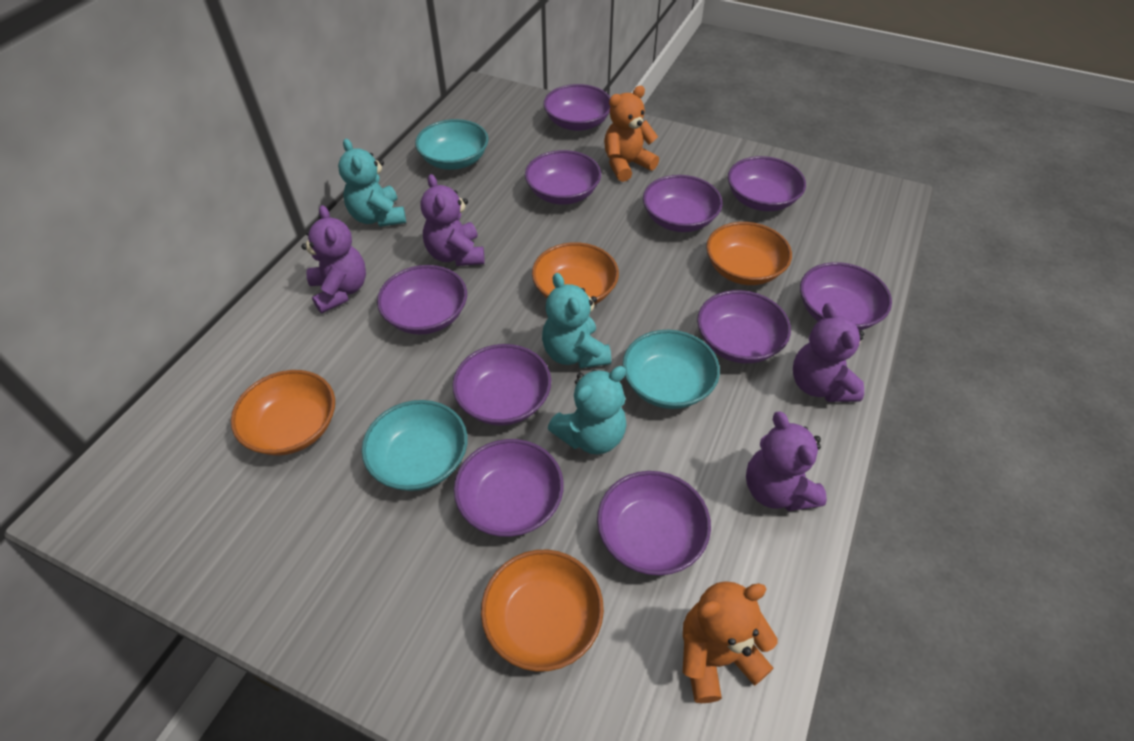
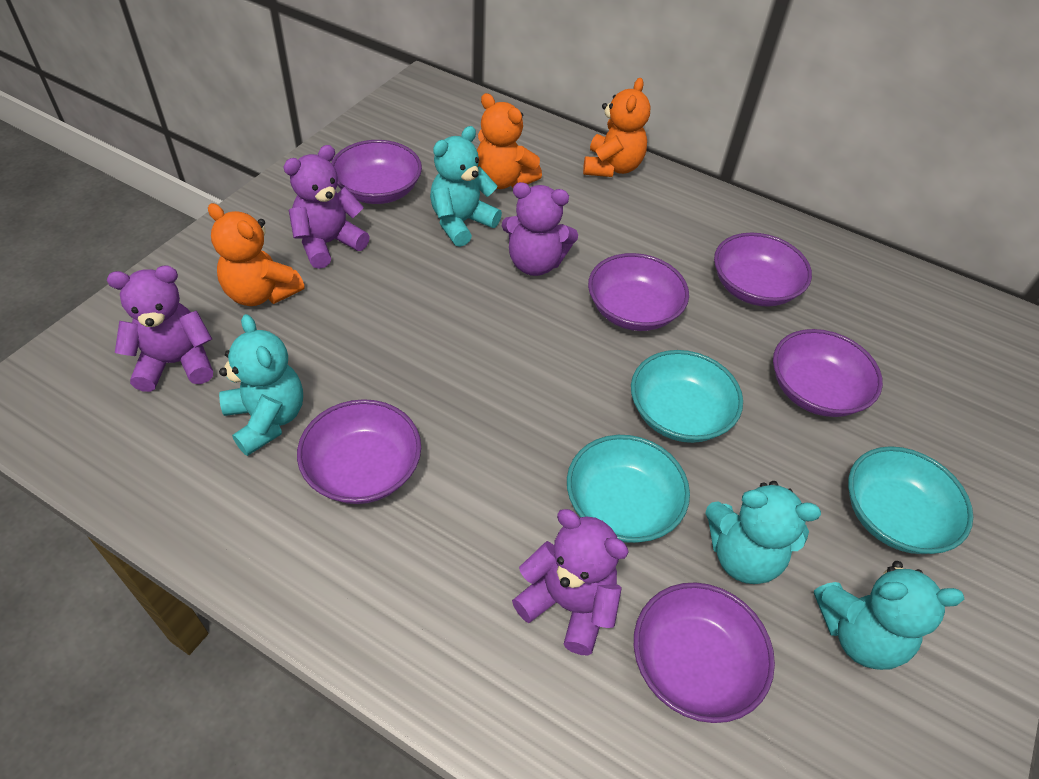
orange bowl: [231,370,335,456] [481,550,604,672] [532,242,619,305] [706,222,792,285] = 4 -> none = 0
orange teddy bear: [604,86,659,182] [683,581,778,703] = 2 -> [208,203,305,306] [477,93,542,189] [583,78,650,177] = 3
purple bowl: [377,265,467,335] [452,344,551,426] [454,439,564,537] [525,150,601,205] [543,84,611,131] [597,471,711,576] [643,175,722,232] [697,290,791,363] [728,156,806,211] [800,262,892,331] = 10 -> [297,399,421,504] [331,140,422,204] [588,253,689,331] [634,582,775,723] [714,233,812,307] [773,329,883,417] = 6
turquoise teddy bear: [338,139,406,227] [542,273,611,368] [548,366,627,455] = 3 -> [219,314,303,456] [430,126,502,247] [705,481,821,584] [814,561,964,670] = 4

